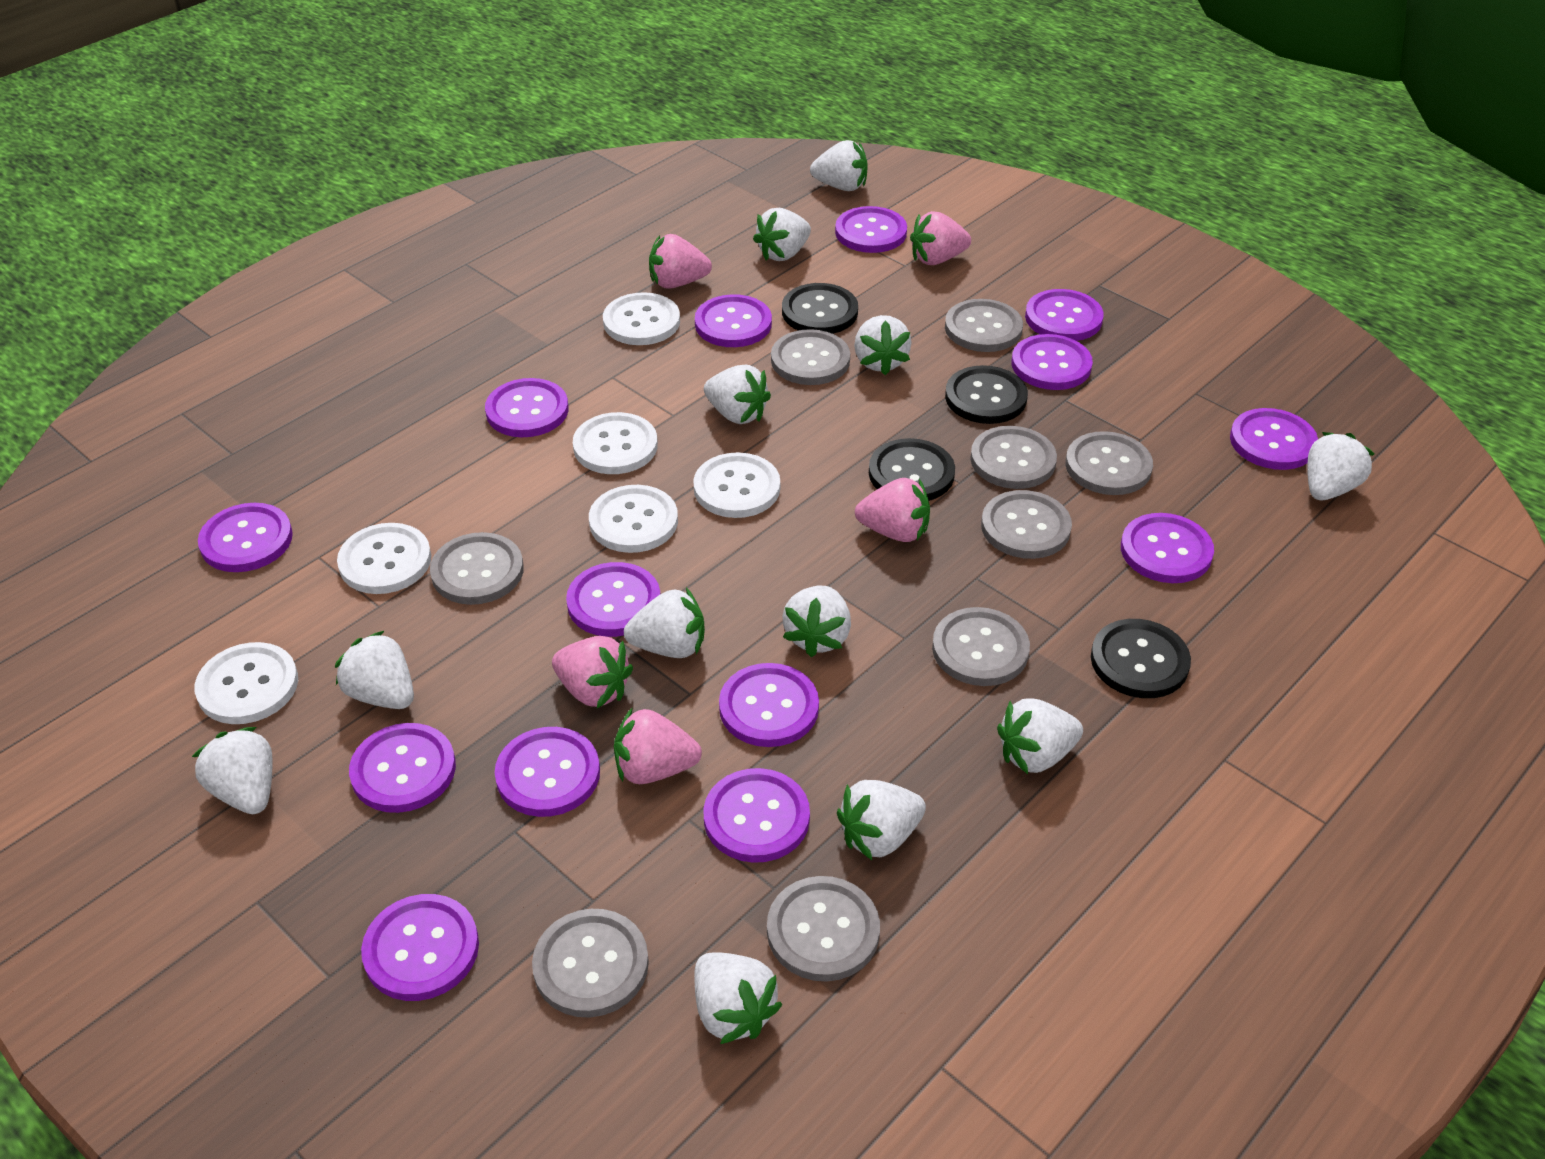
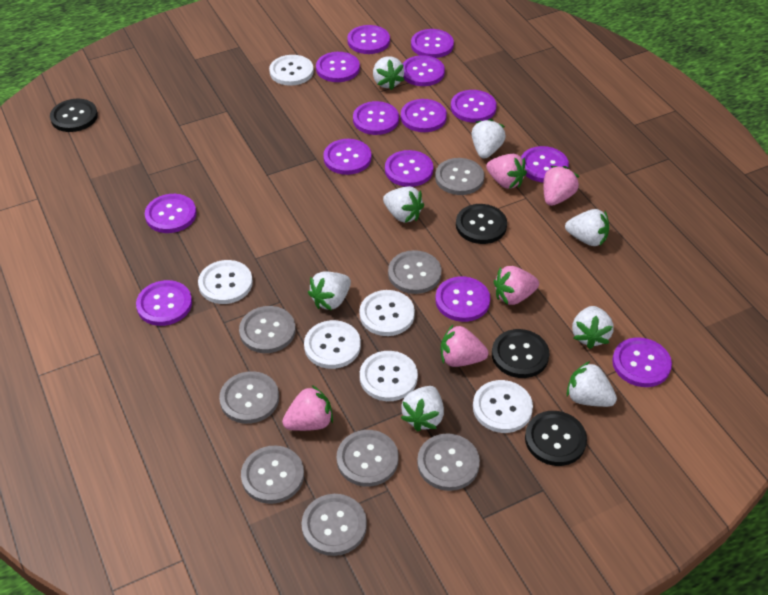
grey button: [430,532,524,605] [532,909,649,1017] [767,876,880,981] [771,329,850,385] [932,607,1030,686] [945,299,1023,352] [970,426,1057,489] [981,490,1072,559] [1065,431,1153,495] = 9 -> [219,371,279,424] [239,306,296,353] [241,446,304,504] [301,494,367,556] [337,430,399,487] [388,250,442,294] [417,433,480,491] [435,158,484,195] = 8
white strawberry: [192,727,272,814] [335,631,414,709] [624,588,705,658] [694,952,782,1044] [704,365,771,424] [753,208,811,261] [782,586,851,657] [810,140,868,191] [837,780,926,860] [854,315,912,375] [997,698,1083,774] [1308,432,1375,500] = 12 -> [308,271,351,310] [373,56,404,90] [383,186,424,223] [401,386,444,432] [472,119,506,159] [565,209,609,246] [567,361,617,407] [572,306,614,349] = 8

